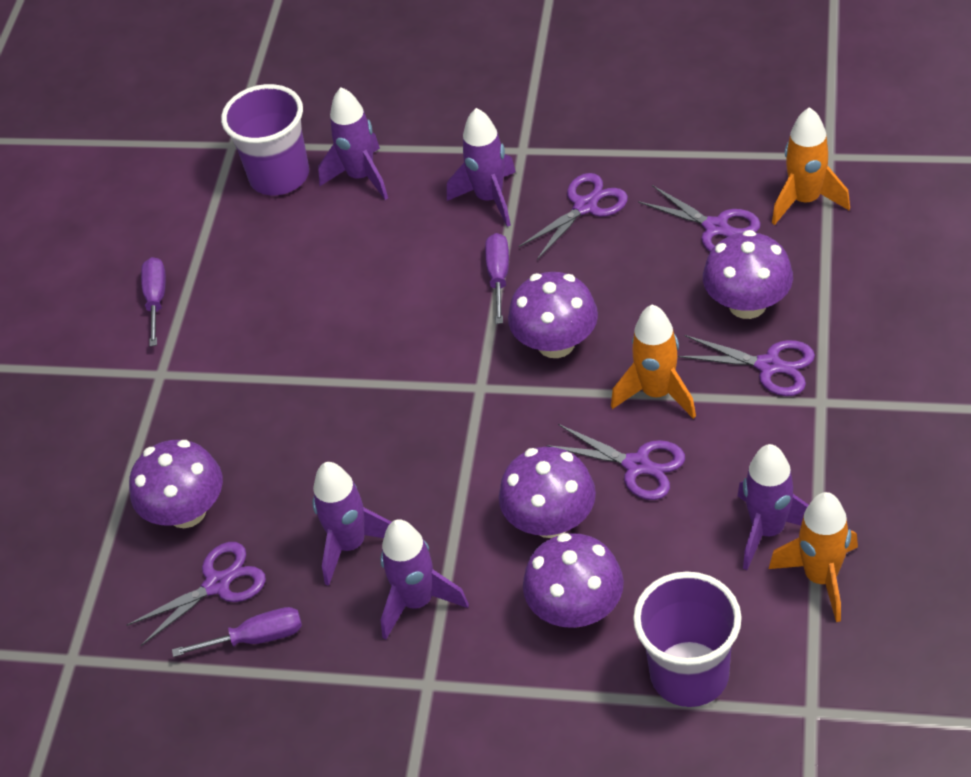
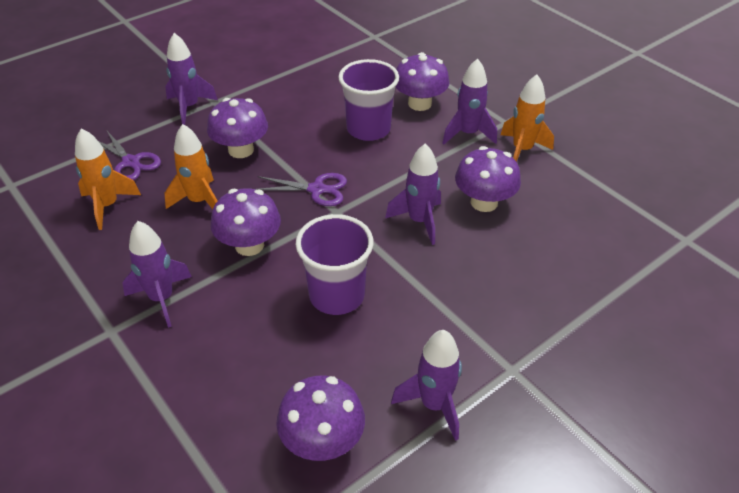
purple scissors: [127,542,266,646] [518,173,628,260] [546,424,685,500] [638,185,761,252] [677,335,815,396] = 5 -> [98,131,161,180] [256,173,347,206] = 2
purple screwdriver: [141,257,166,346] [172,607,302,657] [485,233,509,324] = 3 -> none = 0

